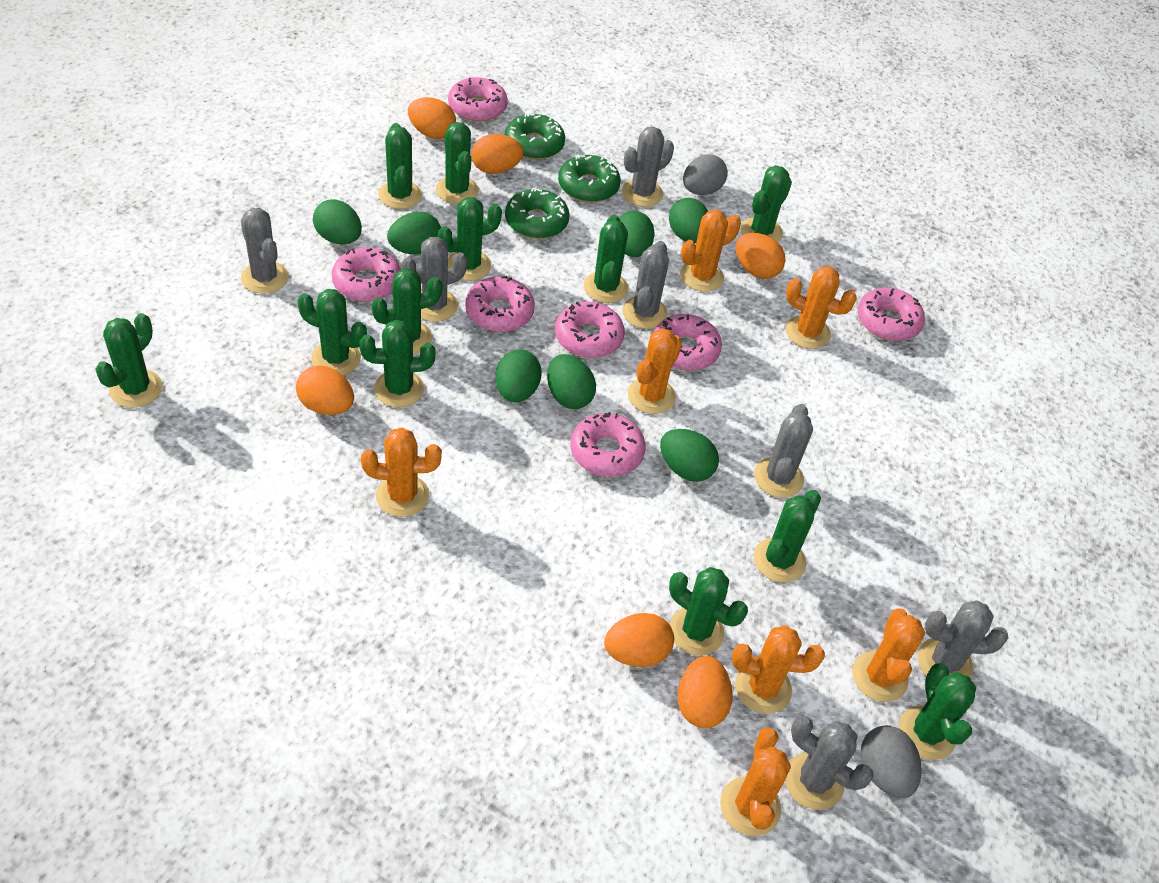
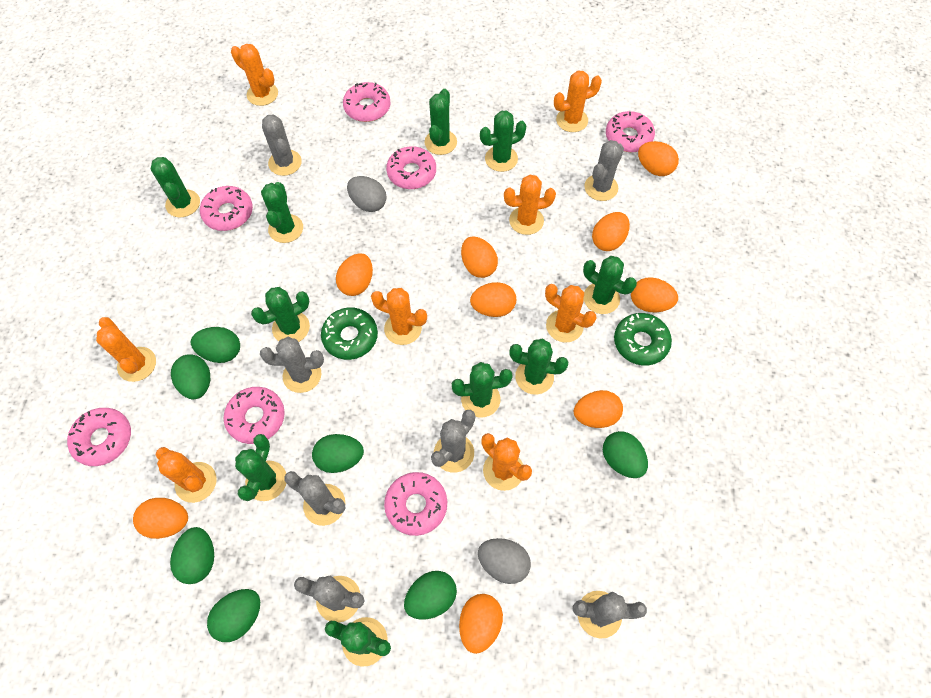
green cactus: [95,313,162,408] [297,289,367,375] [359,320,436,407] [371,269,442,354] [378,123,422,209] [436,122,479,204] [438,197,502,281] [584,215,629,303] [669,567,748,656] [741,165,792,242] [753,490,821,583] [898,663,976,760] = 12 -> [151,157,200,217] [235,434,286,501] [251,287,310,342] [261,182,303,243] [325,617,391,667] [425,89,457,155] [452,362,513,417] [480,111,526,172] [509,338,568,395] [583,256,637,314] = 10
green donut: [505,113,565,160] [505,187,570,239] [558,154,621,202] = 3 -> [321,307,378,360] [614,313,672,365] = 2
orange cactus: [361,427,442,517] [628,328,682,414] [680,210,741,292] [720,727,791,836] [732,625,825,714] [786,266,857,349] [852,608,925,702] = 7 -> [96,317,156,382] [156,447,217,503] [231,44,278,106] [371,288,427,345] [481,433,532,491] [504,175,556,235] [545,284,597,342] [554,71,602,132] = 8
orange egg: [296,366,354,415] [408,97,456,139] [471,134,524,174] [604,613,674,667] [677,656,733,728] [736,233,786,279] = 6 -> [133,498,188,539] [336,253,373,296] [459,594,503,654] [461,236,498,278] [470,282,516,317] [574,390,623,428] [592,212,630,251] [631,278,678,312] [638,141,679,176] = 9

